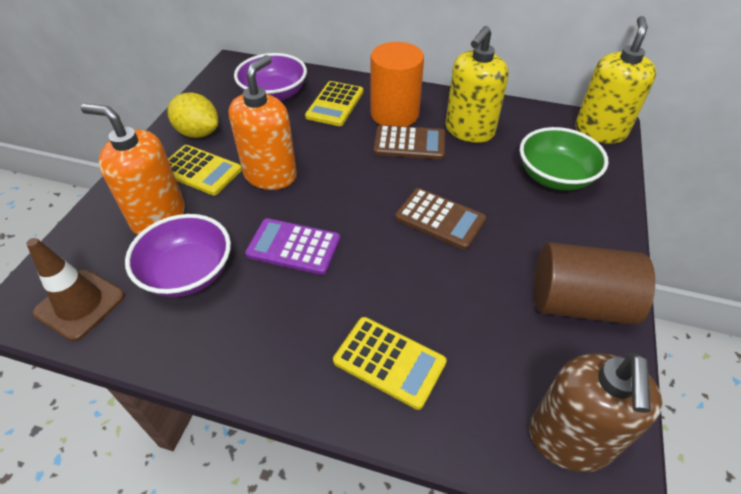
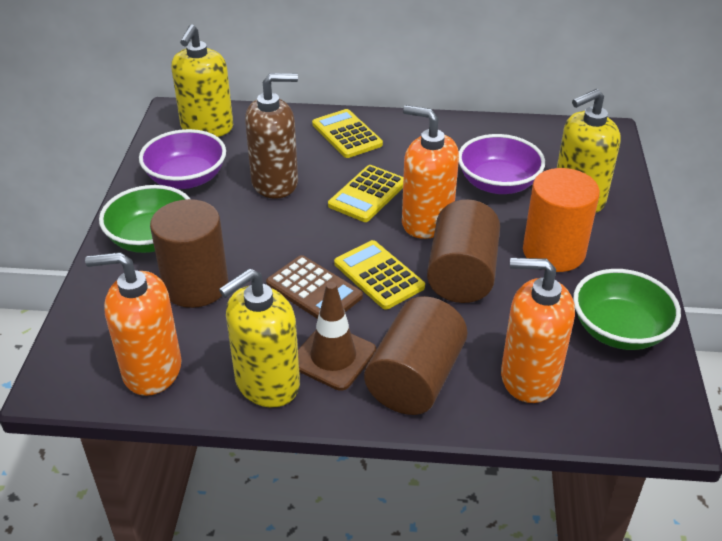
brown calculator: [374,125,445,160] [395,188,486,250] = 2 -> [266,255,363,319] = 1
brown cylinder: [534,243,655,325] = 1 -> [150,199,228,308] [364,296,467,415] [427,199,500,303] = 3
green bowl: [520,127,609,191] = 1 -> [99,185,190,253] [573,269,681,350] = 2
orange soap dispenser: [81,104,185,235] [229,55,297,190] = 2 -> [85,252,181,396] [402,105,459,239] [501,258,575,403] = 3
purple calculator: [245,218,340,275] = 1 -> none = 0
yellow lemon: [167,92,218,138] = 1 -> none = 0
yellow soap dispenser: [445,26,508,143] [575,16,657,144] = 2 -> [171,24,233,137] [219,268,300,407] [557,89,621,213] = 3

